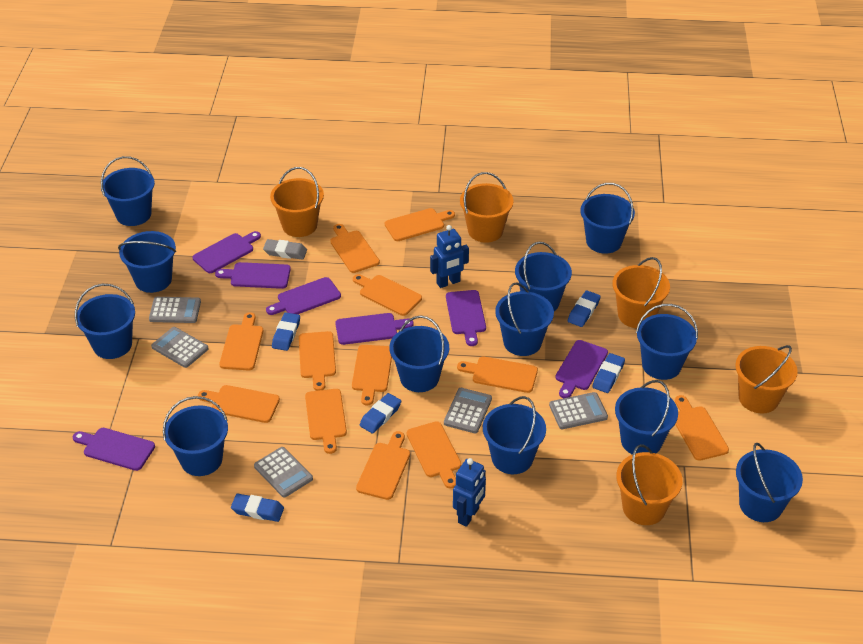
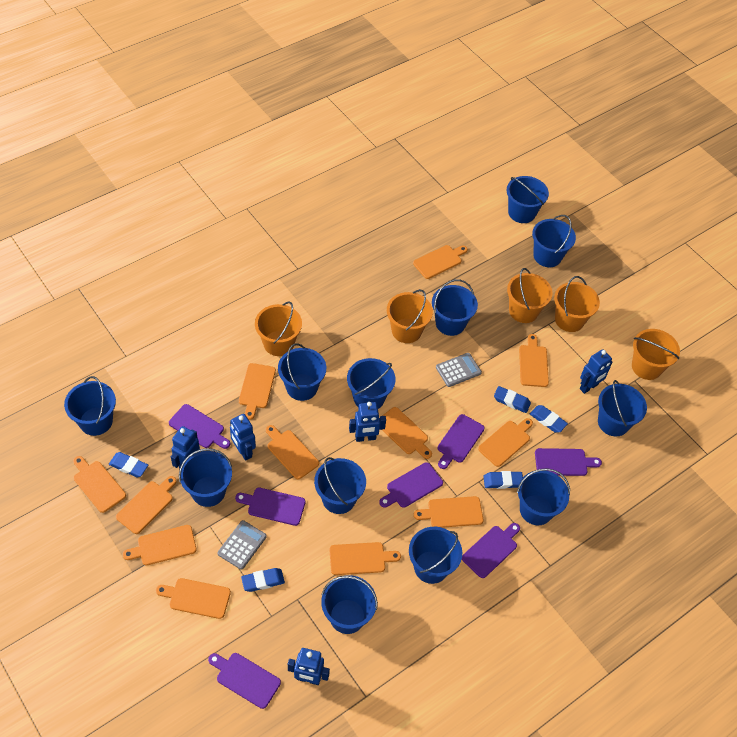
blue robot: [430,225,469,288] [453,458,486,527] = 2 -> [171,426,200,470] [230,414,256,461] [288,648,330,685] [349,402,386,442] [580,349,612,394] = 5
grey calculator: [149,297,201,323] [151,327,209,368] [254,447,313,497] [444,388,492,433] [549,392,608,429] = 5 -> [217,520,267,570] [436,353,482,387] = 2
grey eraser: [263,239,307,260] = 1 -> none = 0

